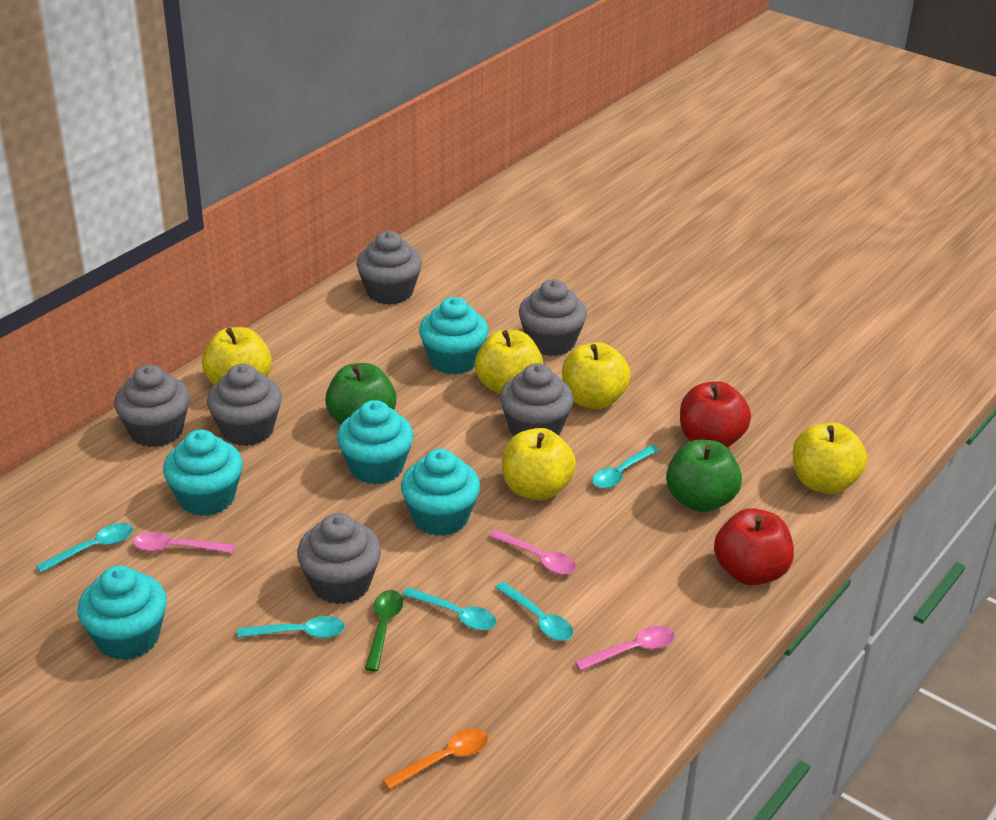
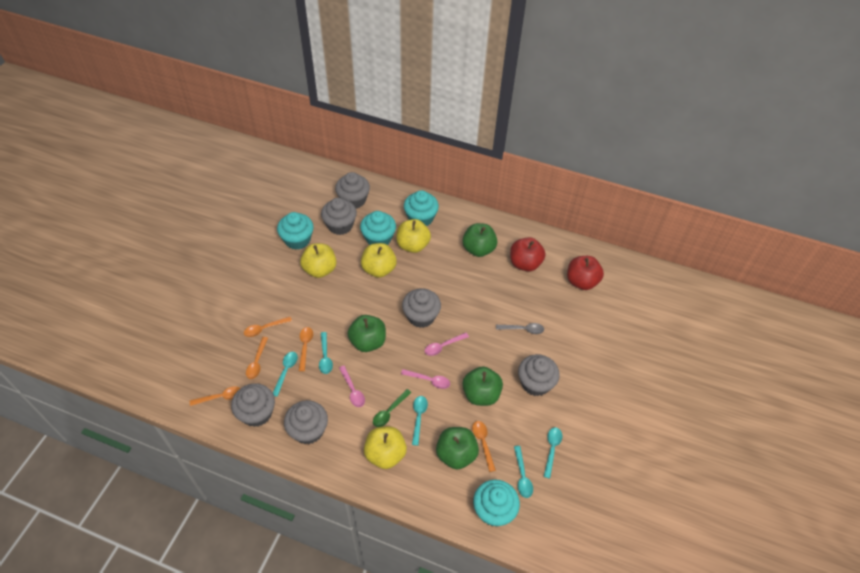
green apple: [325,363,397,424] [666,440,742,512] = 2 -> [347,315,386,352] [436,427,479,470] [463,223,497,257] [463,366,503,406] = 4
grey spoon: none = 0 -> [496,323,544,334] = 1
orange spoon: [383,728,488,790] = 1 -> [190,386,240,406] [244,317,292,337] [246,337,268,379] [299,327,313,371] [472,421,496,472] = 5
turquoise cupcake: [78,566,167,660] [163,430,243,516] [337,400,414,484] [401,449,480,536] [419,297,489,375] = 5 -> [277,212,314,250] [360,211,396,245] [404,190,439,226] [473,479,520,527] = 4
yellow apple: [202,327,272,385] [475,330,543,394] [502,428,576,500] [562,342,631,409] [793,422,867,494] = 5 -> [300,243,337,278] [361,243,397,278] [364,426,407,469] [396,219,431,253] = 4

